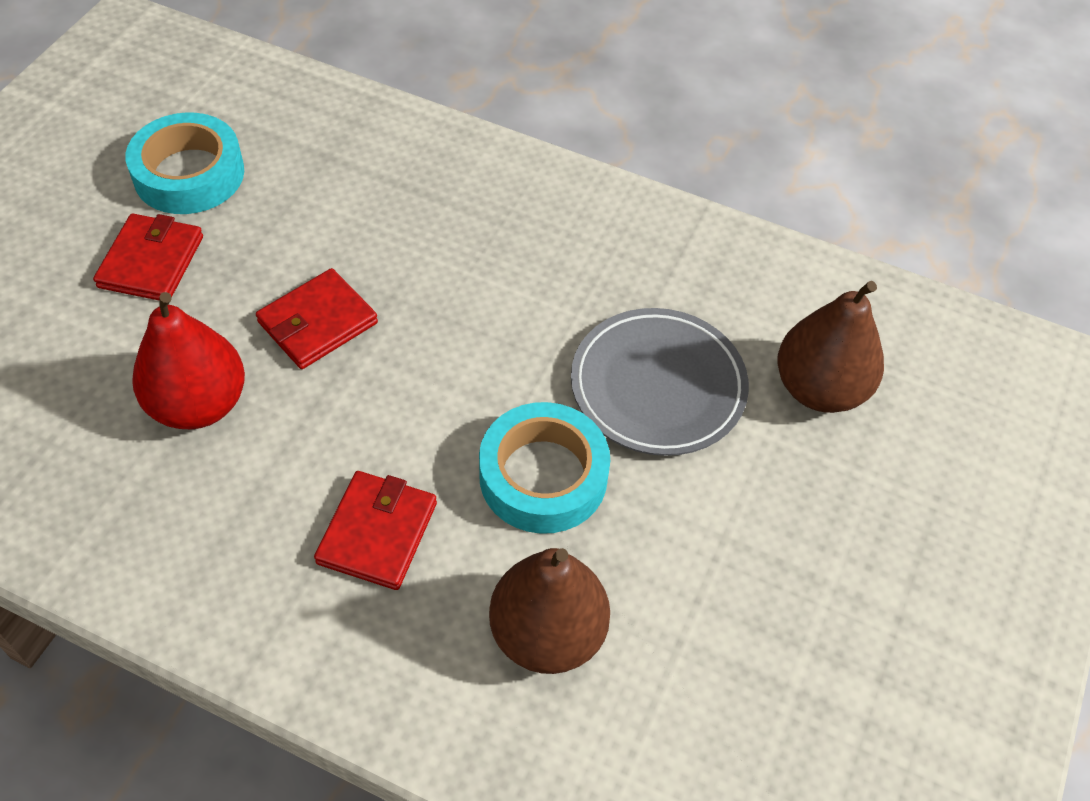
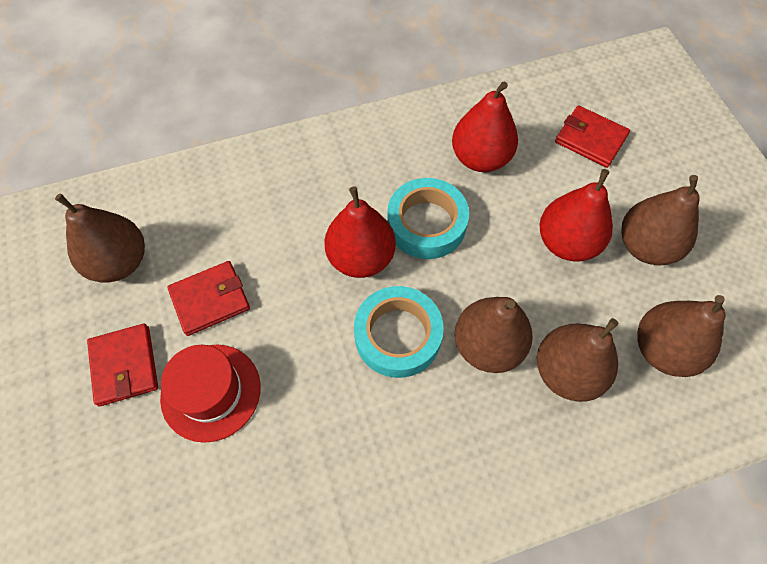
brown pear: [489,548,610,674] [777,281,884,413] = 2 -> [55,194,145,283] [455,297,533,373] [537,318,619,402] [621,175,700,265] [637,295,726,377] = 5
grey plate: [571,308,749,456] = 1 -> none = 0
red hat: none = 0 -> [160,345,260,443] = 1
red pear: [132,292,245,429] = 1 -> [324,187,396,278] [452,81,518,172] [540,169,613,262] = 3

